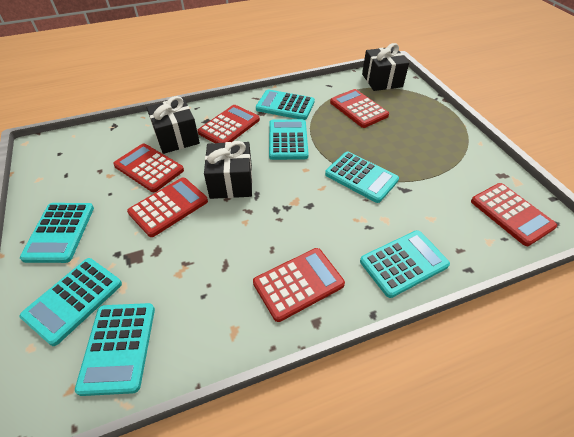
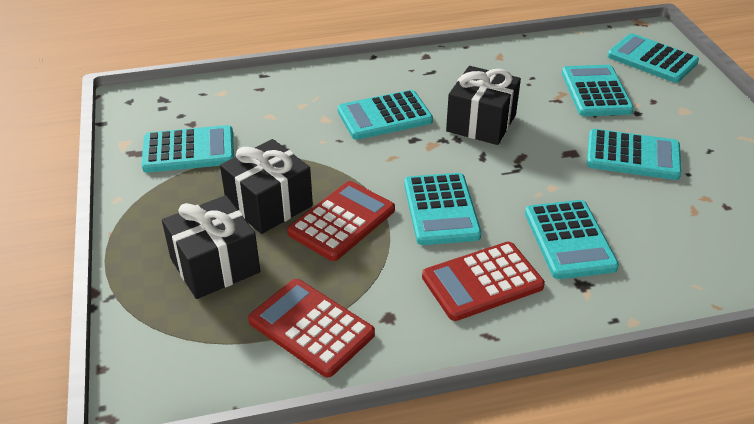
red calculator: [113,144,184,192] [127,178,208,237] [197,105,260,143] [253,248,345,322] [330,89,389,128] [471,183,557,246] = 6 -> [248,279,375,377] [287,181,395,261] [422,242,545,321] = 3

